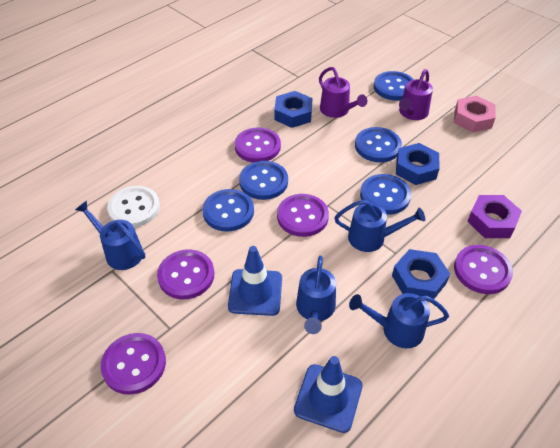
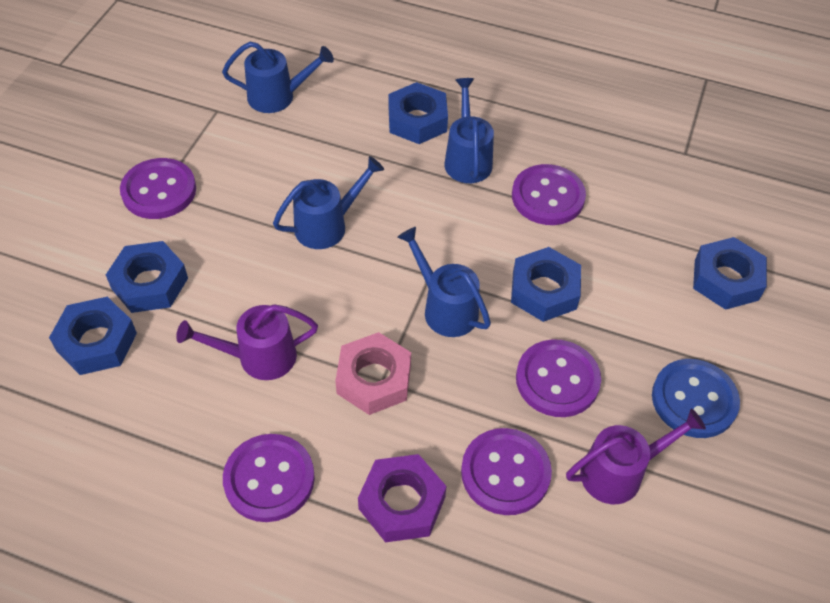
blue button: [202,189,254,232] [239,161,288,200] [355,127,402,162] [360,174,411,215] [374,71,414,101] = 5 -> [652,359,740,438] = 1
blue nut: [274,91,313,128] [392,249,450,299] [396,143,440,185] = 3 -> [49,297,137,375] [106,241,188,313] [389,82,448,144] [511,247,581,322] [693,237,767,310] = 5
blue traffic cone: [228,246,282,316] [294,356,363,433] = 2 -> none = 0
white button: [107,186,160,228] = 1 -> none = 0

